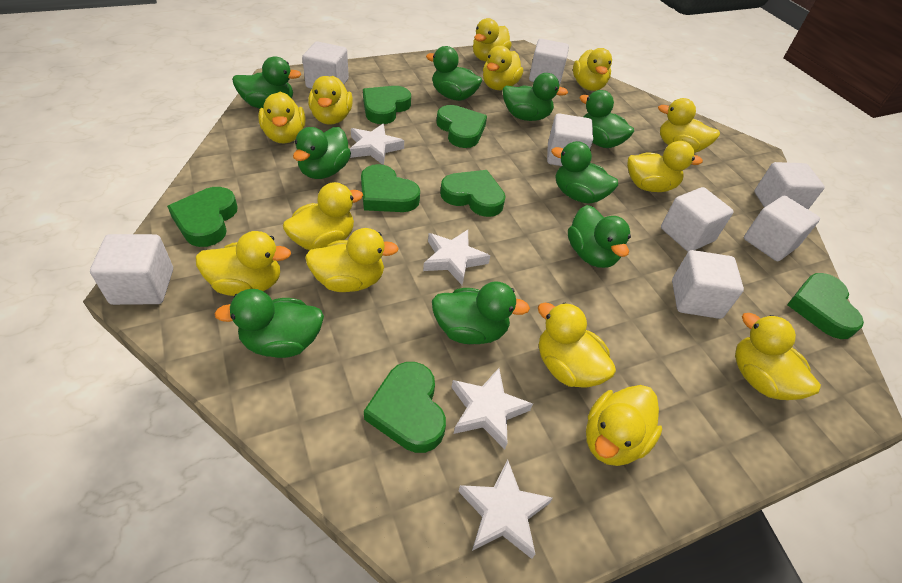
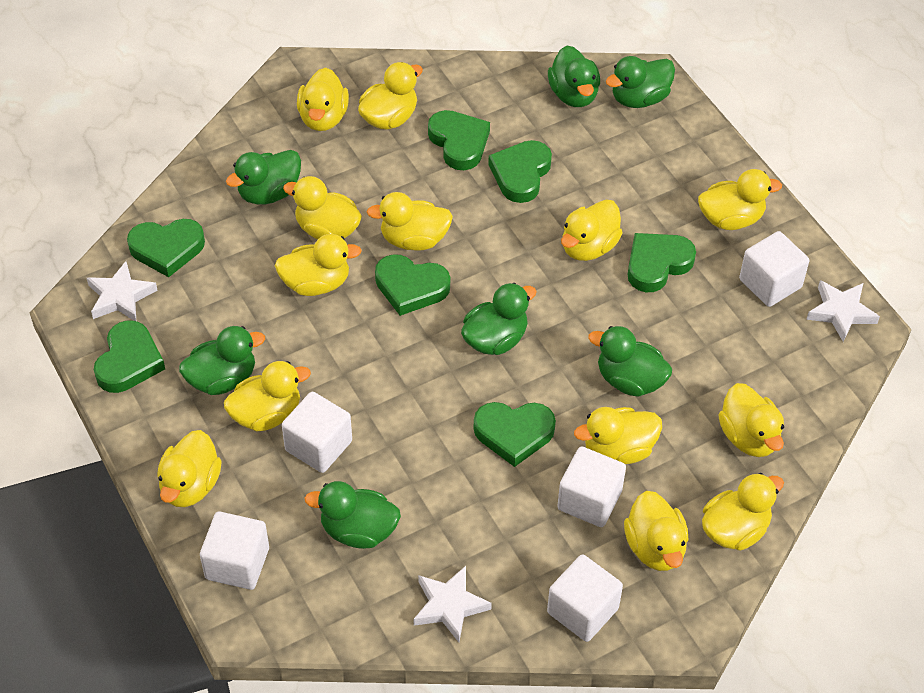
green duck: [214,289,324,358] [232,57,301,108] [293,127,351,179] [426,46,482,101] [432,281,530,344] [502,73,568,121] [551,141,618,204] [568,205,631,268] [579,90,634,148] = 9 -> [179,326,265,395] [226,150,301,205] [304,481,401,549] [461,283,537,355] [548,46,600,107] [588,326,672,397] [606,56,675,108] = 7
white cube: [90,234,173,305] [302,41,349,89] [529,39,569,85] [547,113,593,166] [661,187,734,252] [672,250,744,319] [744,196,820,261] [754,162,825,209] = 8 -> [200,512,269,590] [282,392,352,473] [547,554,623,642] [557,446,626,527] [739,231,809,307] = 5
white star: [350,124,404,165] [423,230,490,285] [452,368,533,449] [458,459,553,559] = 4 -> [87,261,158,321] [414,566,492,642] [806,280,880,342] = 3

